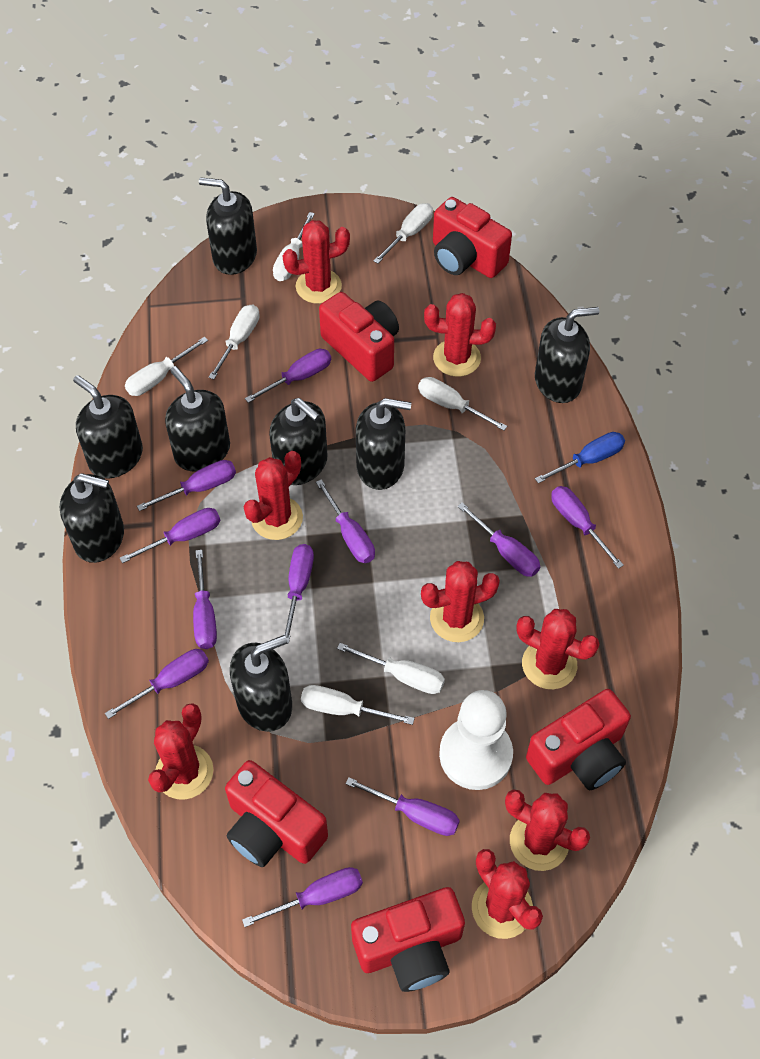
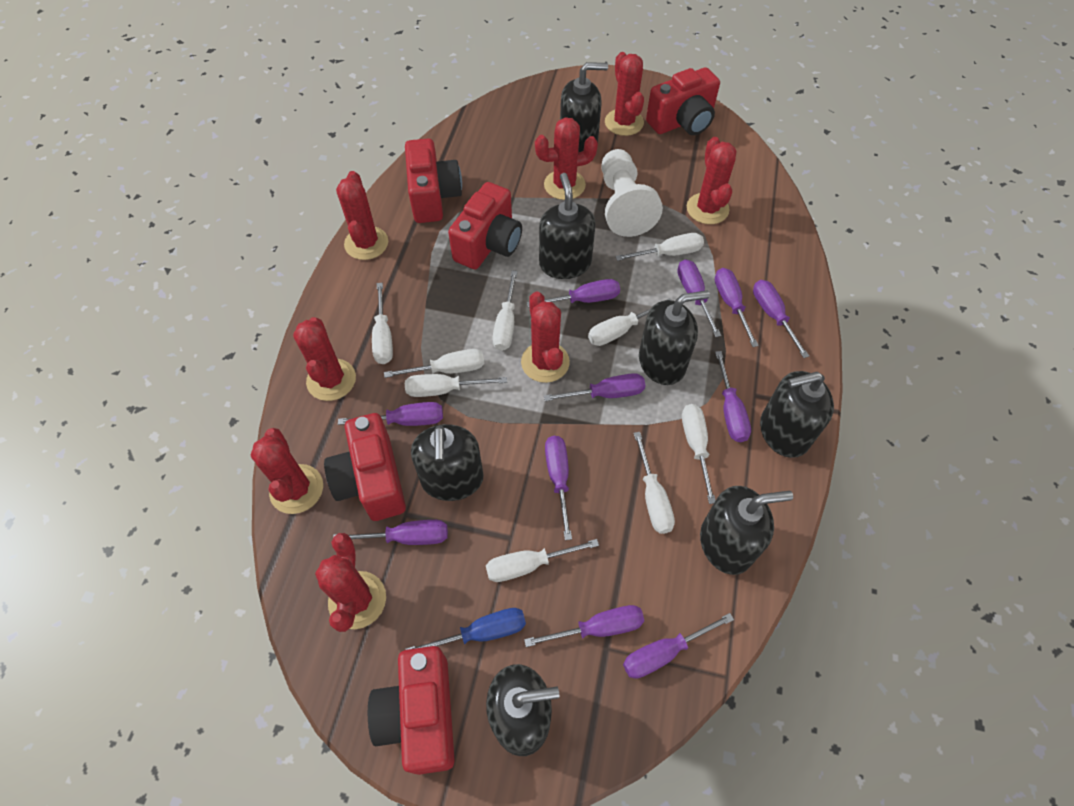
black soap dispenser: [60,473,124,563] [73,375,143,479] [165,366,230,472] [199,177,257,275] [230,635,292,732] [269,398,328,485] [356,398,411,490] [535,307,599,403] = 8 -> [411,424,484,501] [486,664,559,756] [539,173,595,279] [560,62,608,152] [639,290,710,385] [700,486,793,575] [760,371,834,458] = 7
white screwdriver: [125,337,208,396] [208,305,260,380] [273,212,315,281] [301,685,415,725] [337,643,445,694] [374,203,433,264] [418,377,507,431] = 7 -> [372,283,393,364] [384,349,484,378] [405,374,507,397] [486,539,599,582] [493,271,518,351] [588,298,671,346] [615,233,704,261] [634,432,675,534] [682,404,716,504] = 9

